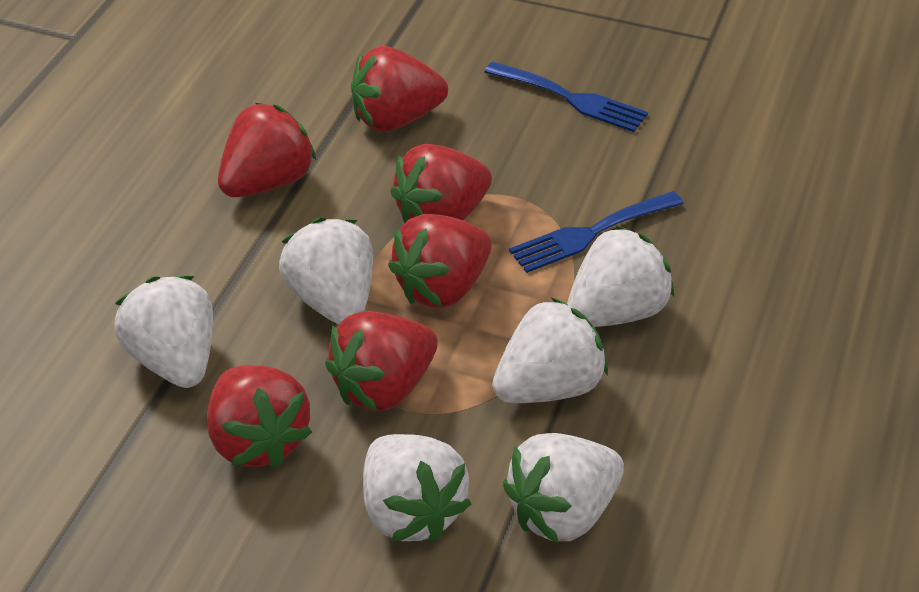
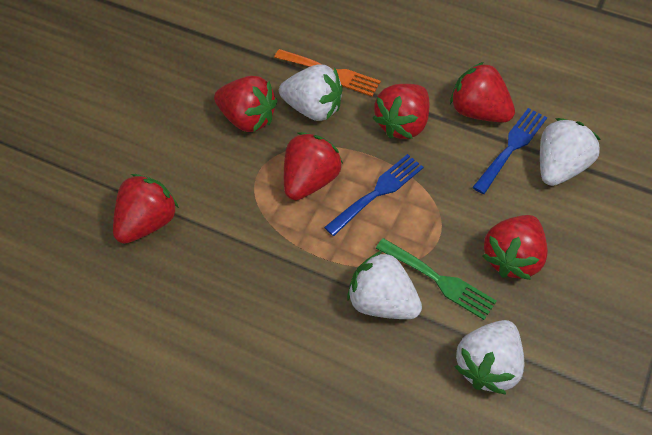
green fork: none = 0 -> [376,238,497,320] = 1
orange fork: none = 0 -> [274,49,381,96] = 1
white strawberry: [114,276,213,388] [279,218,373,325] [363,434,471,542] [492,297,608,403] [503,433,624,544] [567,226,674,327] = 6 -> [279,65,343,121] [347,251,422,319] [454,320,524,394] [540,118,601,186] = 4

